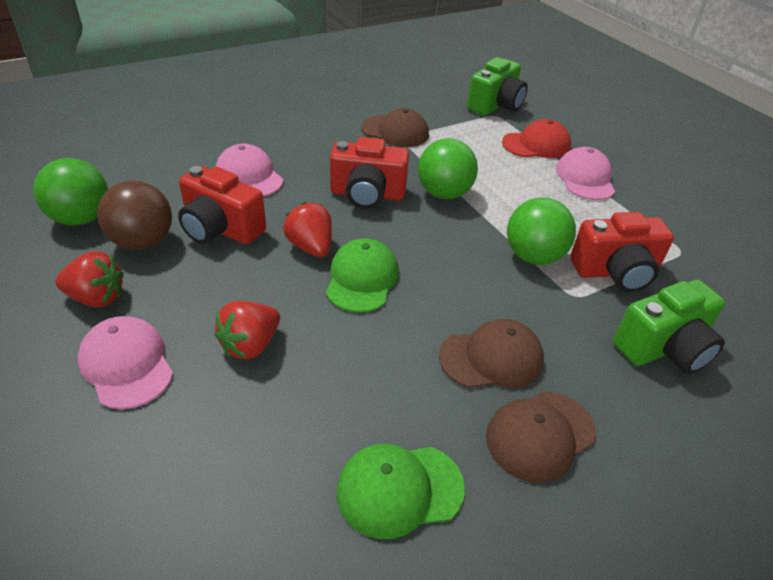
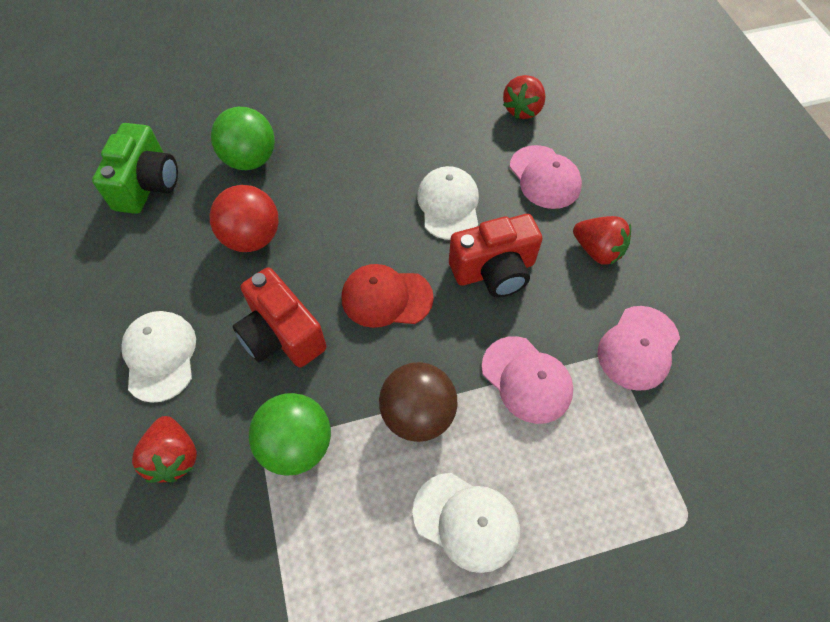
brown cap: [361,108,429,147] [439,319,544,388] [486,391,596,483] = 3 -> none = 0
green ball: [33,158,108,226] [418,138,478,199] [507,198,576,265] = 3 -> [211,107,275,170] [249,393,331,476] = 2
green camera: [467,57,528,116] [613,280,725,374] = 2 -> [92,123,178,214] = 1
green cap: [326,238,399,313] [337,444,465,539] = 2 -> none = 0
red ball: none = 0 -> [209,185,279,252] = 1
red camera: [178,166,266,245] [330,137,409,209] [570,212,674,292] = 3 -> [233,268,327,367] [449,214,543,297] = 2
white cap: none = 0 -> [121,311,196,403] [413,473,520,573] [417,166,479,240] = 3

